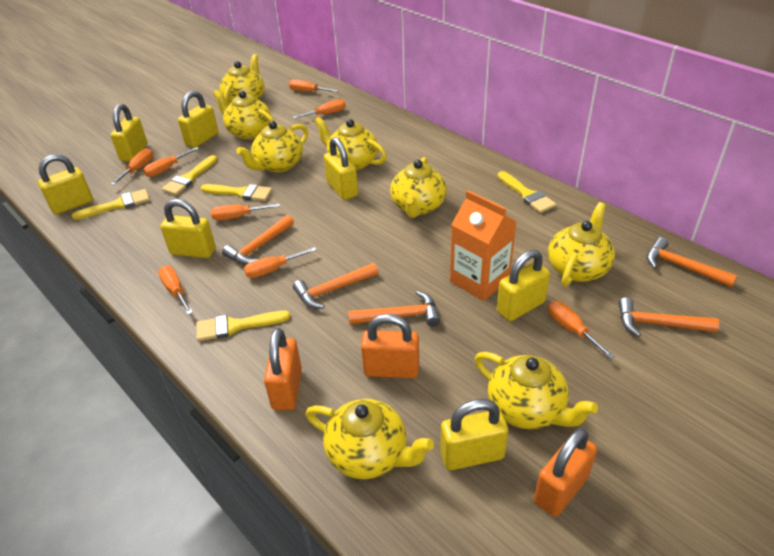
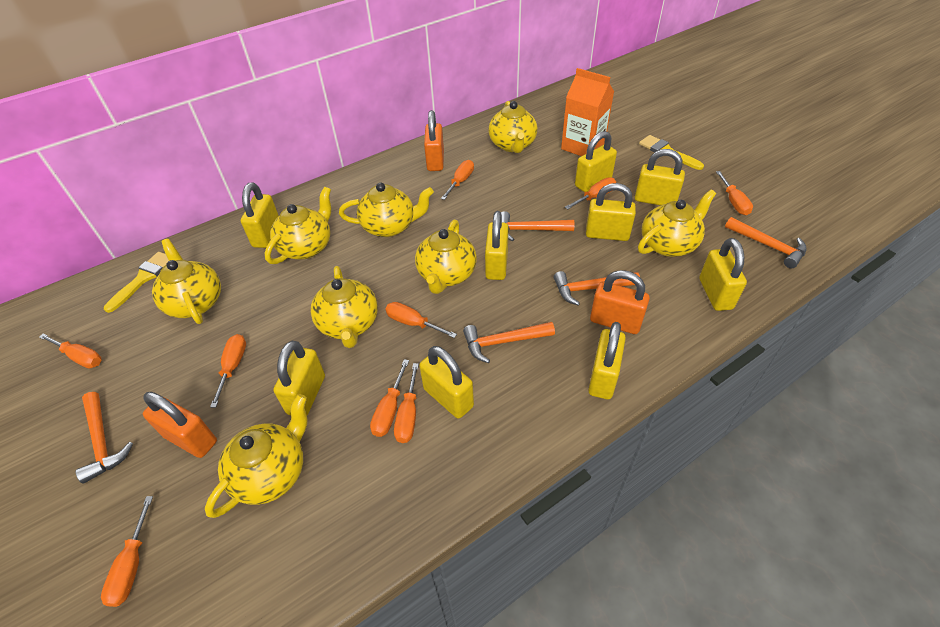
orange screwdriver: [111,148,153,185] [143,147,199,177] [158,266,193,315] [211,204,280,220] [244,247,317,278] [289,79,338,92] [293,99,346,119] [548,301,615,359] = 8 -> [39,333,102,369] [101,496,153,607] [210,334,246,408] [370,359,409,437] [385,302,457,338] [394,363,419,443] [441,160,474,200] [565,177,616,209] [716,171,753,215] = 9
yellow brush: [72,189,150,220] [162,155,218,195] [197,311,290,341] [200,184,272,201] [498,171,556,213] = 5 -> [104,252,169,313] [639,135,704,170] = 2
yellow padlock: [38,154,93,215] [111,104,147,162] [160,199,216,258] [178,91,219,148] [324,137,358,200] [440,399,508,470] [497,250,550,321] = 7 -> [241,182,279,248] [273,341,325,415] [419,346,474,419] [485,211,509,280] [575,131,617,192] [586,183,636,241] [588,322,626,399] [635,149,685,206] [699,238,747,311] = 9

